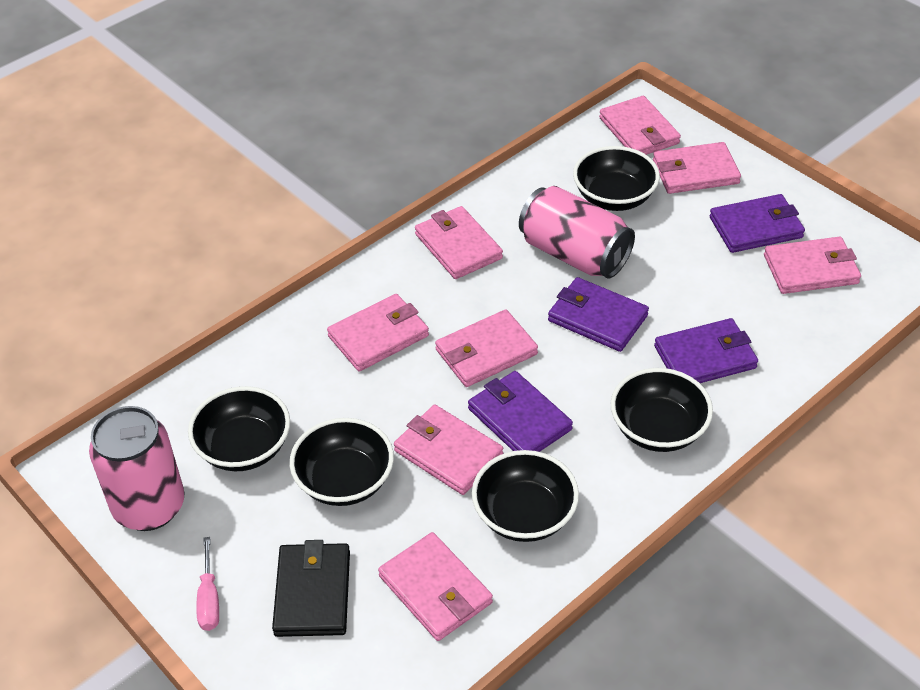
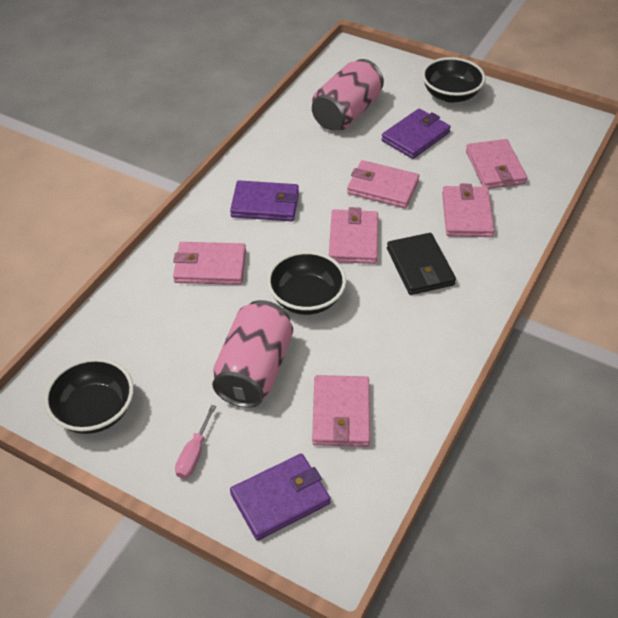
black bowl: [188,386,290,471] [289,418,394,506] [472,450,579,542] [573,146,660,211] [611,368,713,452] = 5 -> [44,358,134,434] [267,251,346,315] [422,57,485,103] = 3
pink wallet: [327,294,429,371] [378,532,493,641] [394,405,503,495] [415,206,503,279] [435,309,538,387] [599,96,681,155] [653,142,741,194] [764,237,861,294] = 8 -> [173,242,246,285] [312,375,370,447] [329,207,378,264] [347,160,419,208] [442,184,495,237] [466,139,527,189] = 6
purple wallet: [468,371,573,452] [548,277,649,352] [654,318,758,383] [710,194,805,253] = 4 -> [230,180,299,221] [230,454,331,541] [381,109,451,159] = 3

